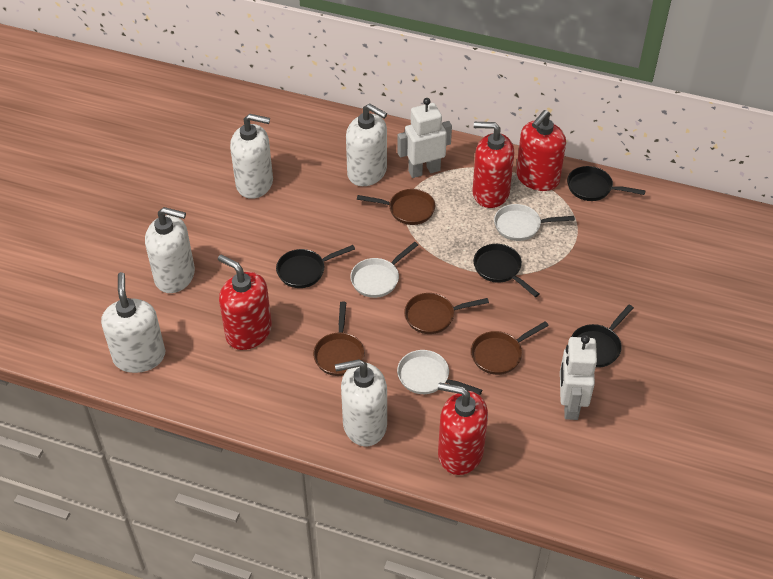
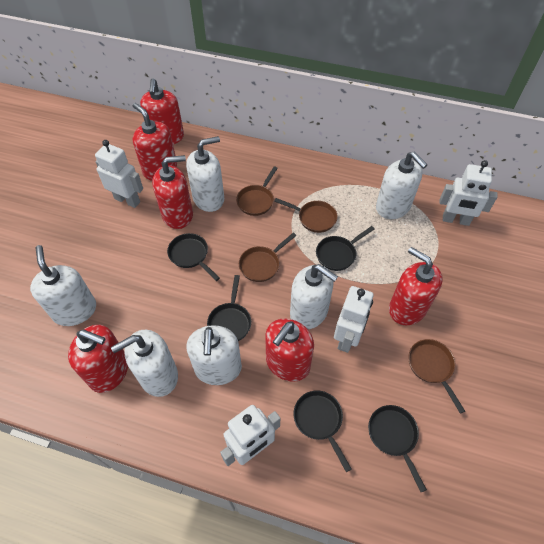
black pan: [276,245,355,288] [474,244,539,297] [567,166,646,201] [571,305,634,368] = 4 -> [167,233,220,281] [207,275,251,341] [293,390,352,472] [316,226,375,271] [368,405,427,492] = 5
red soap dispenser: [218,255,272,350] [438,382,488,475] [472,122,514,208] [516,110,566,191] = 4 -> [68,325,128,393] [133,103,177,181] [140,78,184,145] [152,155,193,229] [265,319,314,382] [389,247,443,325] = 6
white pan: [350,242,418,298] [397,350,482,395] [494,204,575,241] = 3 -> none = 0
white robot: [397,98,452,178] [560,335,597,420] = 2 -> [95,140,143,208] [220,405,280,466] [334,286,374,353] [439,160,498,226] = 4
white soap dispenser: [101,272,165,373] [145,207,195,293] [230,114,273,199] [335,359,387,446] [346,103,387,186] = 5 -> [30,245,96,326] [111,330,178,397] [186,136,224,212] [186,325,242,385] [290,264,338,329] [376,151,427,219] = 6

